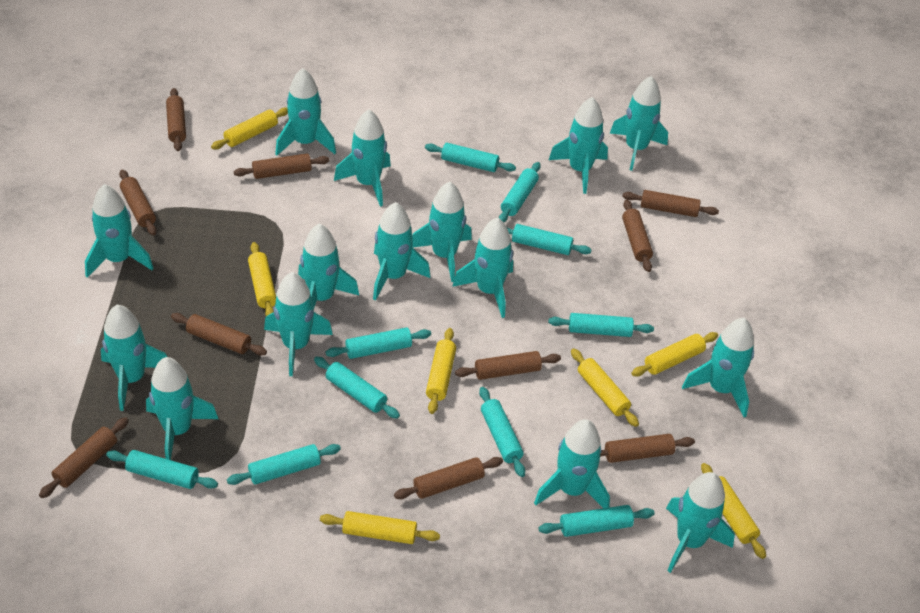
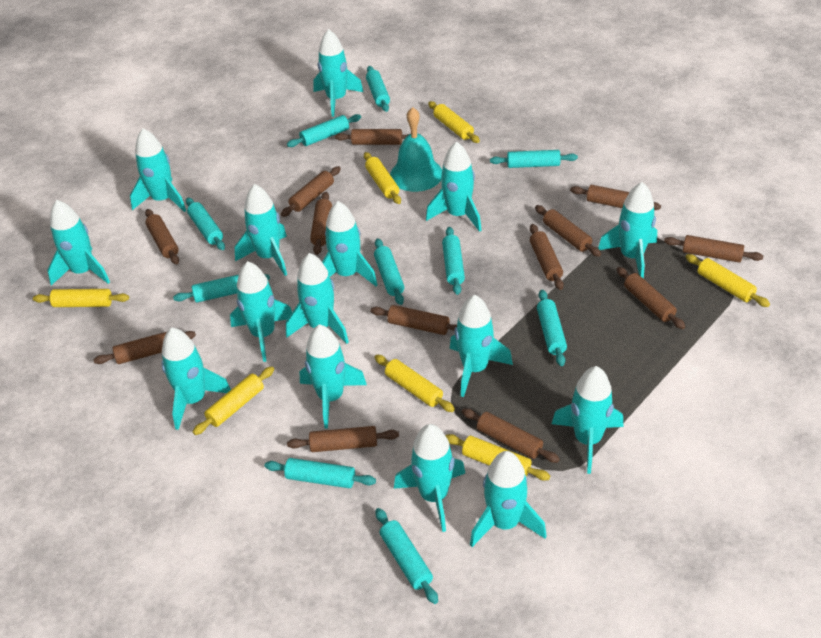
brown rolling pin: [39,417,129,498] [119,170,157,236] [166,88,186,151] [171,313,267,356] [234,153,329,179] [394,457,503,499] [455,351,561,380] [600,434,695,463] [622,190,719,217] [622,200,653,272] = 10 -> [93,331,196,364] [145,209,179,264] [281,166,341,217] [287,426,399,452] [310,192,332,255] [335,129,409,145] [370,305,457,335] [462,408,560,463] [530,224,564,290] [535,205,601,257] [570,185,661,210] [616,267,685,329] [664,235,763,263] = 13
turquoise bell: none = 0 -> [390,107,442,192] = 1

